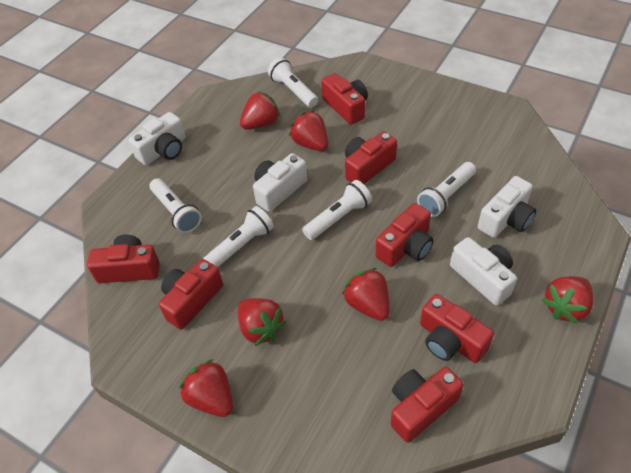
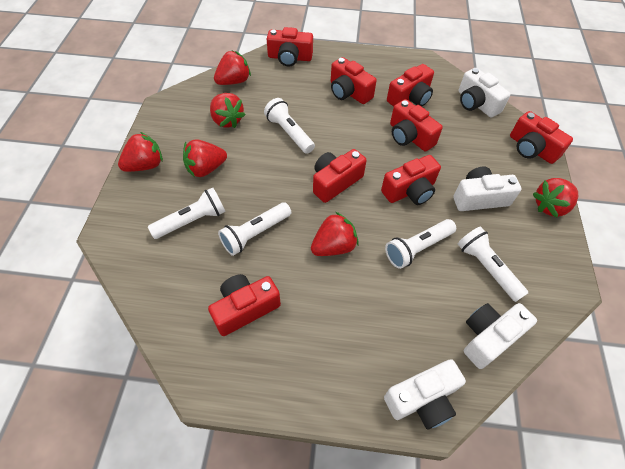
red camera: [87,235,160,283] [159,259,223,330] [321,73,368,125] [345,132,397,184] [375,203,434,267] [390,367,464,443] [420,294,494,363] = 7 -> [208,274,281,336] [267,27,313,67] [313,149,367,203] [331,57,377,104] [381,155,441,205] [387,64,434,107] [390,99,443,151] [510,111,573,164] = 8

